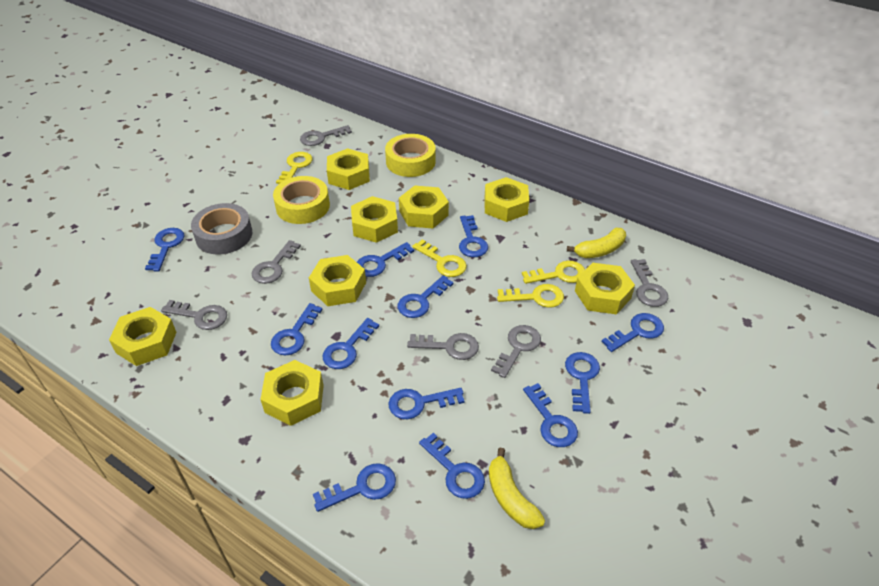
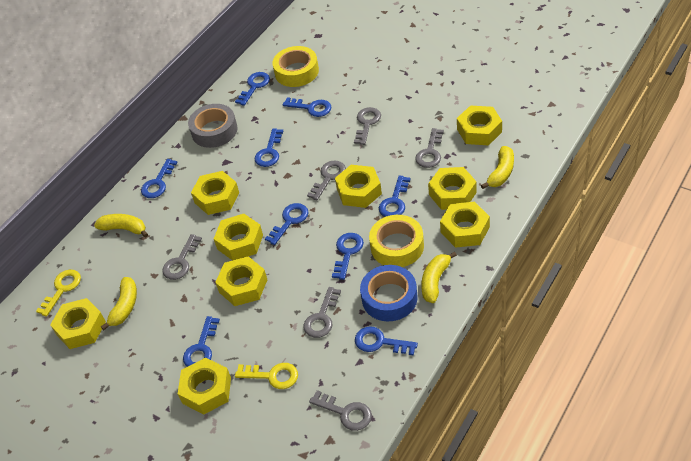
blue key: [145,228,184,271] [271,303,323,356] [313,463,396,512] [322,318,379,369] [357,242,414,277] [389,388,464,419] [398,275,453,318] [419,433,485,499] [459,215,488,257] [523,383,578,447] [565,352,600,414] [601,313,664,352] = 12 -> [141,159,177,198] [183,316,220,367] [235,72,270,106] [255,128,283,167] [265,203,309,245] [282,97,331,117] [332,233,364,280] [355,326,418,356] [379,175,410,217] = 9
blue tape: none = 0 -> [360,265,417,321] = 1
yellow banana: [489,448,545,529] [567,228,626,258] = 2 -> [94,214,148,238] [101,277,137,330] [421,251,457,303] [481,146,514,189] = 4
yellow key: [276,152,312,184] [412,239,467,277] [497,284,564,308] [522,261,585,284] = 4 -> [36,269,81,317] [235,363,298,389] = 2
yellow nut: [109,307,177,366] [260,360,324,426] [309,255,366,306] [327,148,370,190] [351,196,398,243] [399,185,449,228] [485,177,529,222] [575,263,635,314] = 8 -> [50,298,106,349] [178,358,231,415] [191,171,239,215] [214,214,263,261] [215,256,267,306] [335,165,382,208] [428,167,477,210] [440,202,490,248] [457,105,502,146] = 9

